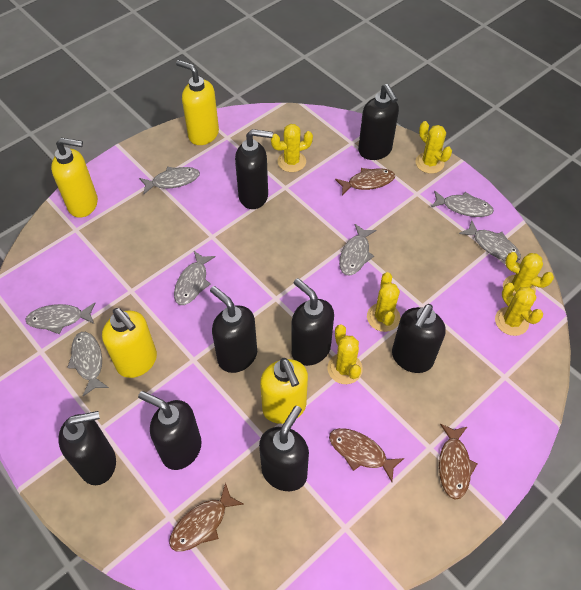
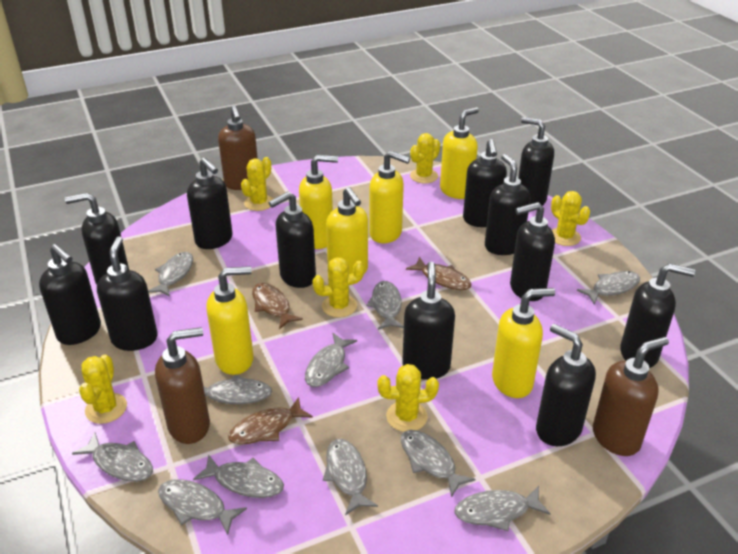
black soap dispenser: [58,411,116,485] [138,391,202,470] [210,286,257,373] [235,129,273,209] [259,406,309,491] [291,278,334,366] [358,84,399,160] [392,304,445,373] = 8 -> [39,244,101,345] [65,193,129,285] [97,236,158,351] [187,158,233,249] [269,192,316,288] [402,262,455,380] [463,139,507,227] [485,154,531,255] [510,202,555,301] [518,117,554,206] [536,324,596,446] [620,263,695,368] = 12
brown fish: [169,483,243,552] [329,428,404,482] [335,168,395,195] [439,424,477,500] = 4 -> [228,397,313,445] [252,283,303,329] [406,257,472,290] = 3
brown soap dispenser: none = 0 -> [155,327,210,444] [218,105,258,190] [593,337,669,456] = 3
grey fish: [25,303,95,334] [67,332,109,396] [139,167,200,194] [174,251,216,305] [339,224,376,275] [431,190,494,217] [459,220,521,261] = 7 -> [72,432,153,482] [148,252,193,296] [158,479,247,535] [193,454,284,498] [204,374,272,404] [305,333,357,387] [323,439,378,515] [366,281,404,330] [400,430,476,498] [455,486,551,531] [577,271,640,305] = 11
yellow soap dispenser: [51,138,98,218] [102,308,157,378] [176,60,219,145] [260,358,308,424] = 4 -> [207,266,254,375] [299,155,338,249] [326,187,368,274] [370,151,410,243] [440,107,479,199] [492,288,555,398] = 6

